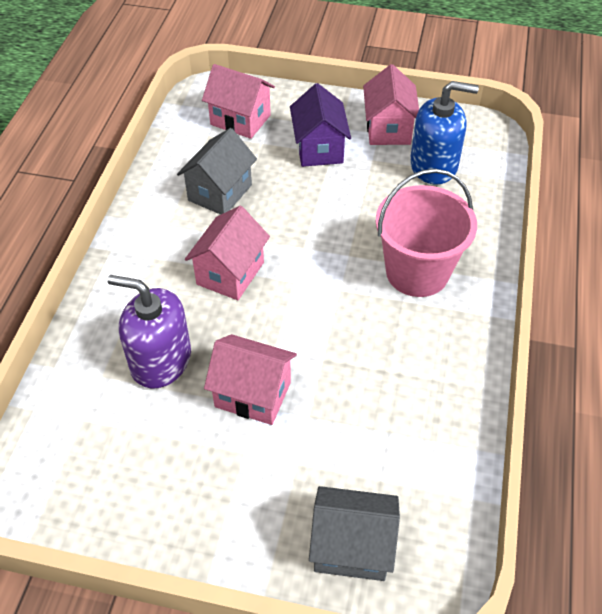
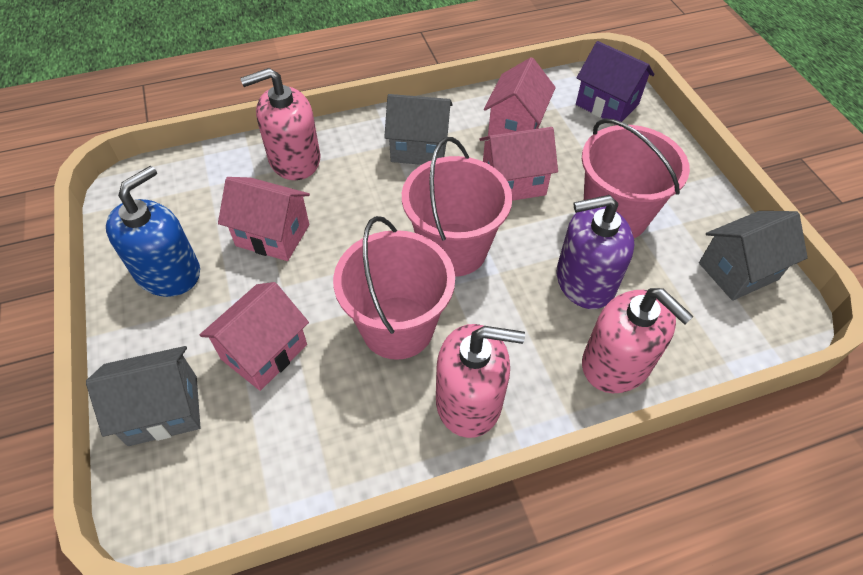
grey house: [177,128,257,215] [309,486,400,581] = 2 -> [86,346,200,446] [384,94,453,165] [699,211,808,301] = 3
pink bucket: [376,169,477,297] = 1 -> [333,216,455,360] [402,137,512,277] [582,118,690,238] = 3
pink soap dispenser: none = 0 -> [240,68,320,180] [436,324,525,438] [582,288,694,393] = 3

